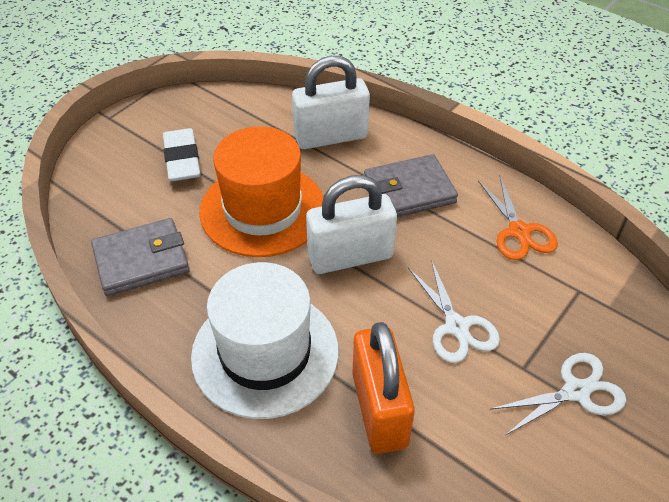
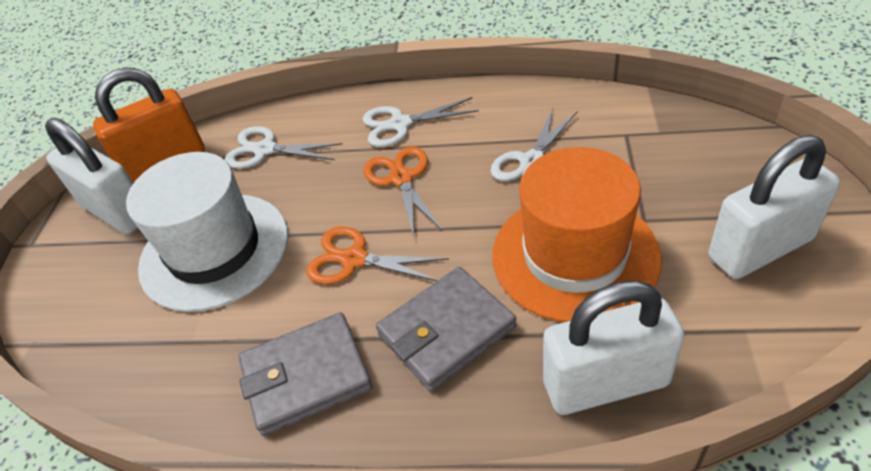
orange scissors: [478,176,558,260] = 1 -> [306,227,449,284] [363,147,442,237] = 2
white eraser: [163,128,201,181] = 1 -> none = 0
white padlock: [292,56,370,149] [306,175,397,274] = 2 -> [45,118,138,234] [543,280,685,415] [708,135,840,279] = 3
white scissors: [408,259,500,363] [491,353,626,435] = 2 -> [225,126,343,169] [363,97,479,147] [491,108,577,181] = 3

